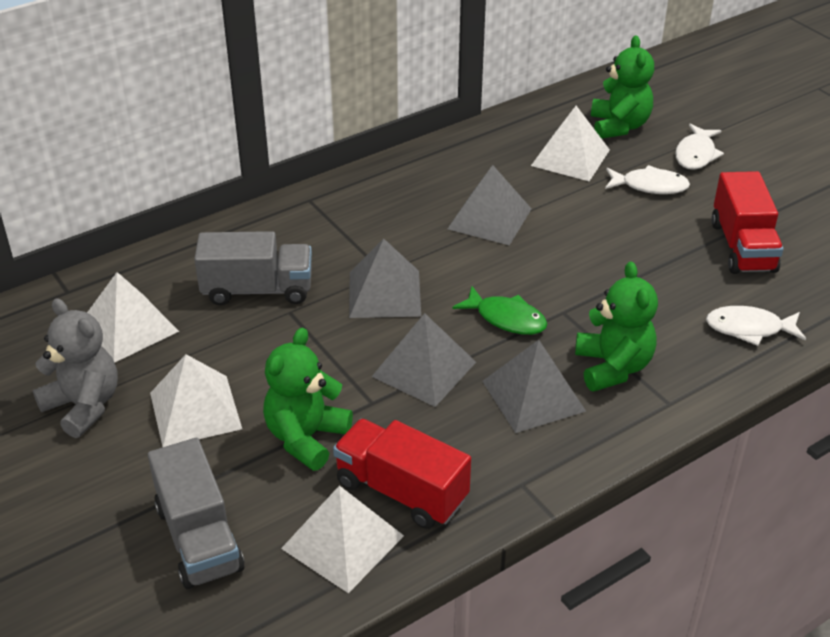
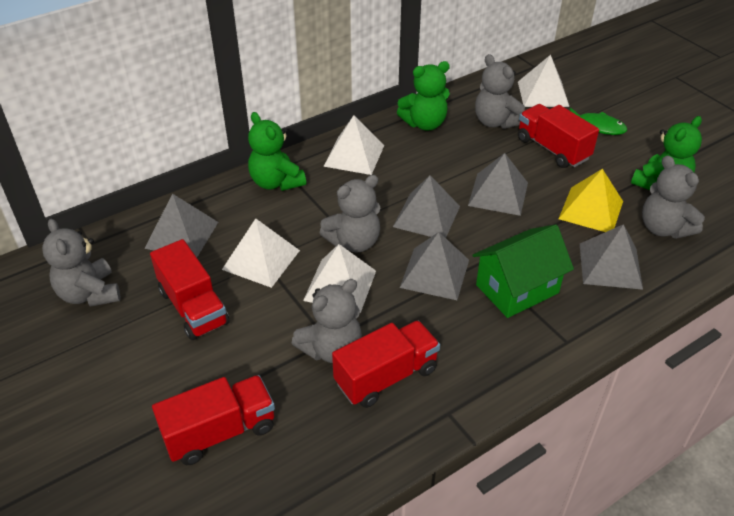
green house: none = 0 -> [473,224,574,318] = 1
grey pyramid: [349,239,421,318] [371,313,476,407] [448,165,532,245] [482,340,586,433] = 4 -> [144,194,218,257] [393,175,460,238] [400,232,469,300] [468,153,528,216] [580,224,643,290] = 5
grey teddy bear: [33,298,118,438] = 1 -> [42,219,120,307] [292,279,362,363] [320,175,380,252] [475,54,525,129] [642,155,705,239] = 5
grey truck: [148,438,245,589] [194,231,312,305] = 2 -> none = 0
red truck: [333,419,471,529] [711,171,783,274] = 2 -> [150,239,230,340] [152,375,275,465] [332,320,440,408] [518,104,599,168] = 4
white fish: [605,165,690,194] [675,124,724,170] [706,306,806,346] = 3 -> none = 0
yellow pyramid: none = 0 -> [559,169,623,232] = 1

